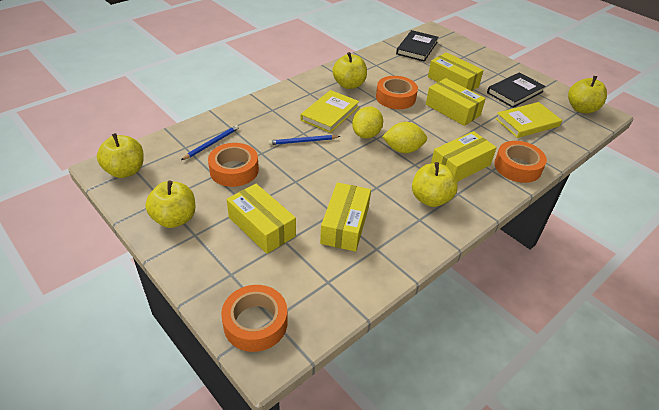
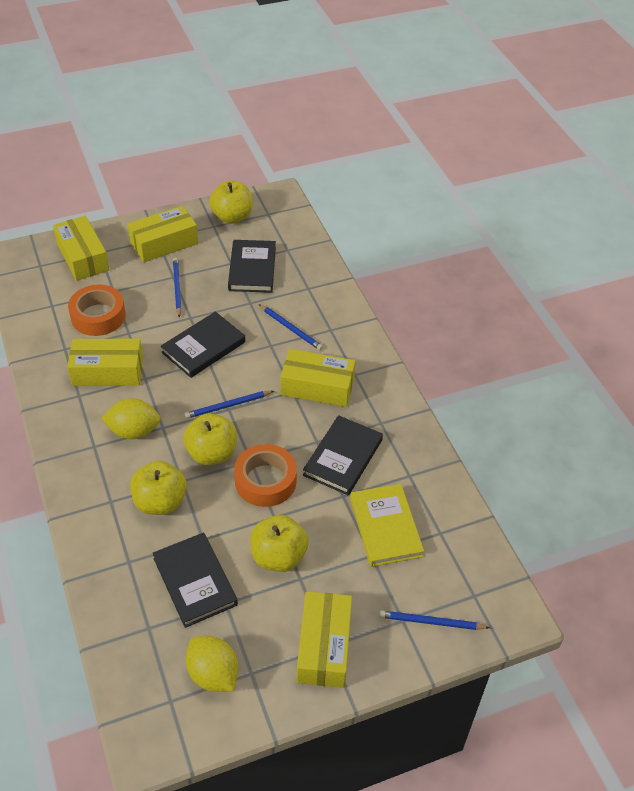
black book: [396,30,439,62] [487,72,546,108] = 2 -> [153,533,238,628] [161,312,245,378] [228,240,276,293] [303,415,383,495] = 4
blue pencil: [181,125,239,160] [268,135,341,145] = 2 -> [173,258,182,318] [184,391,274,419] [259,304,323,350] [379,610,490,630] = 4
orange tape: [208,143,259,187] [221,285,288,352] [376,76,418,109] [494,141,547,183] = 4 -> [68,285,126,336] [234,444,297,507] = 2
yellow apple: [97,133,144,178] [145,180,196,228] [332,52,367,89] [412,162,458,207] [568,76,607,114] = 5 -> [130,461,187,515] [183,413,237,465] [209,181,253,224] [250,515,309,572] = 4
yellow book: [301,90,359,133] [495,102,562,138] = 2 -> [350,484,424,567] = 1

